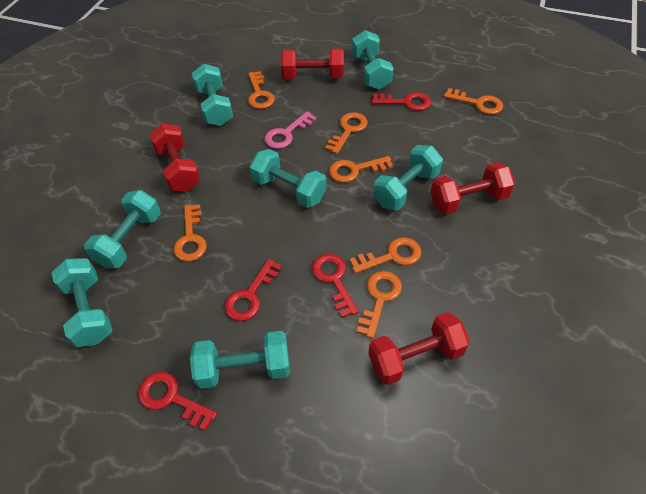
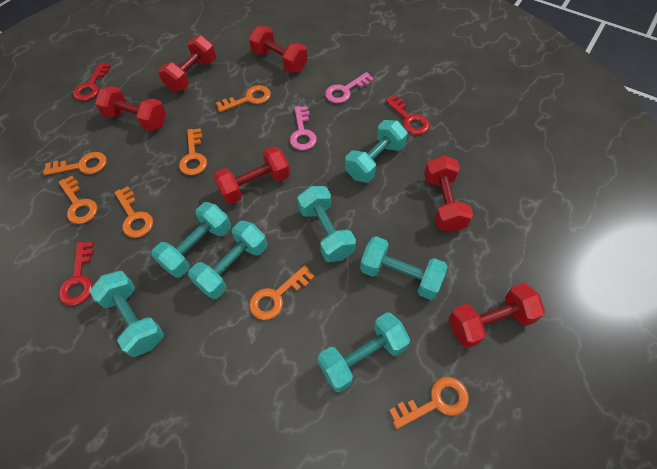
pink key: [264,111,316,149] = 1 -> [290,106,317,150] [325,72,374,103] = 2
red dumbbell: [149,124,200,191] [281,49,344,79] [368,312,470,385] [430,162,515,214] = 4 -> [95,86,166,131] [158,35,216,92] [213,147,290,204] [249,26,307,73] [424,155,473,232] [449,283,545,348] = 6
red key: [138,372,217,431] [224,259,282,321] [312,254,359,318] [372,92,431,111] = 4 -> [59,242,94,306] [73,63,111,101] [385,95,430,135] = 3

